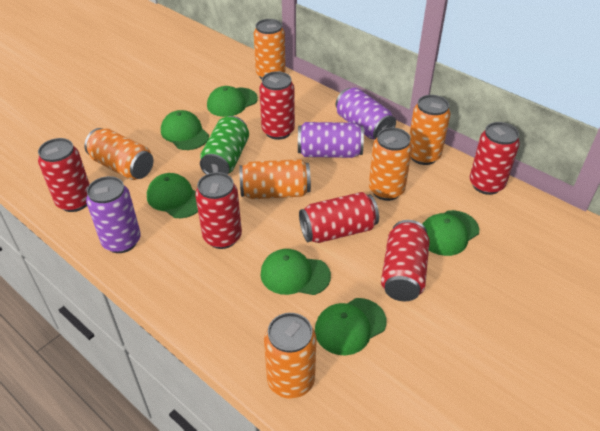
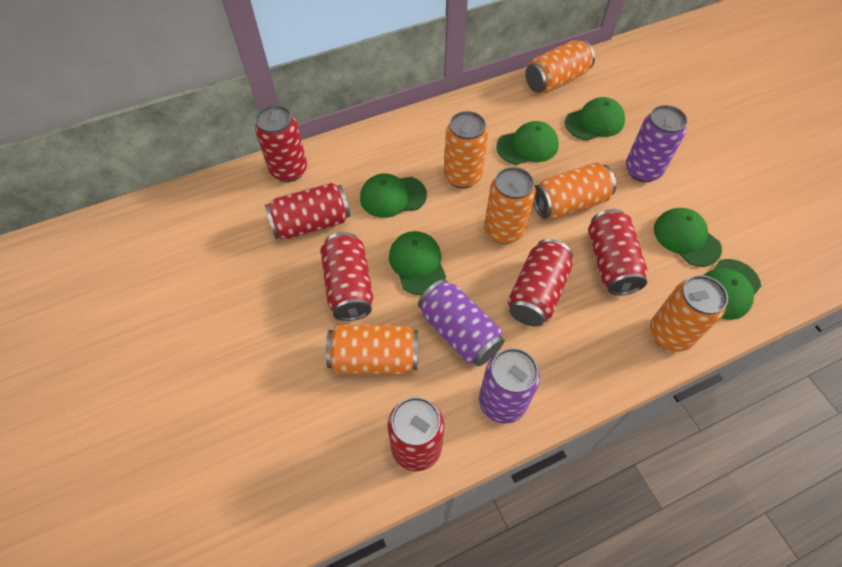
green can: [200,116,249,175] = 1 -> none = 0

